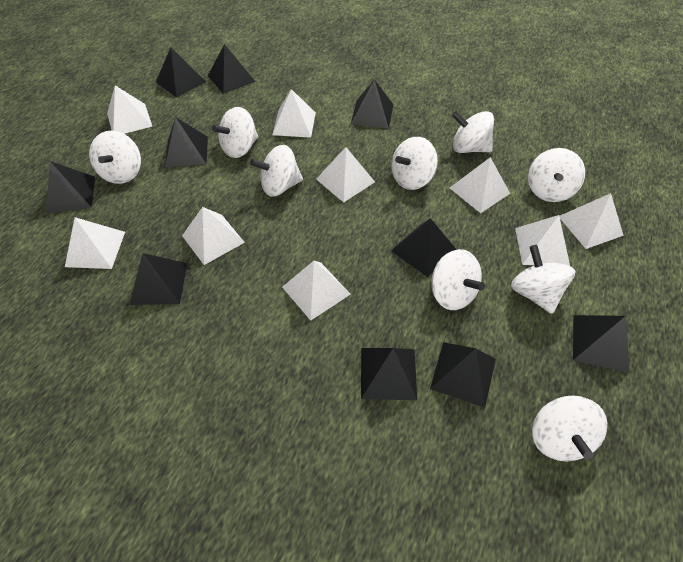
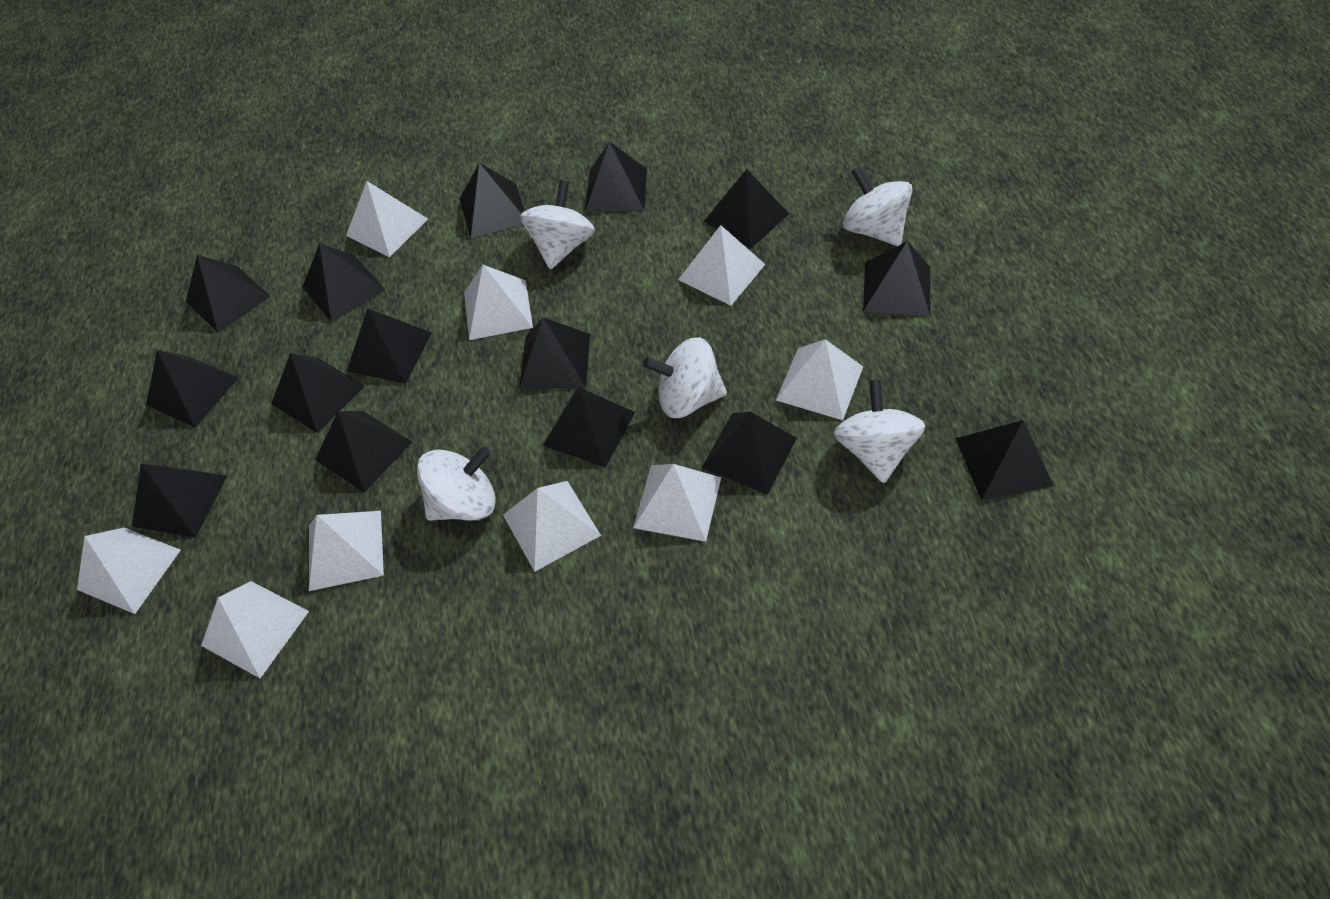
black pyramid: [46,161,95,214] [130,253,187,305] [156,47,206,98] [165,117,208,167] [208,44,255,94] [351,79,393,129] [361,348,417,400] [391,218,456,277] [430,342,496,408] [573,315,629,373] = 10 -> [132,464,227,538] [146,350,239,428] [186,255,271,333] [271,353,364,433] [302,243,385,322] [315,411,412,493] [347,308,432,384] [459,163,525,238] [519,317,590,389] [543,387,635,468] [585,142,647,212] [702,412,797,495] [704,169,789,249] [863,241,930,316] [955,420,1054,501] = 15
white spinning top: [89,131,141,184] [212,107,258,158] [250,145,303,197] [391,137,438,190] [431,249,485,310] [452,111,494,153] [511,245,576,314] [528,148,585,202] [532,396,607,462] = 9 -> [417,446,496,521] [520,180,595,269] [643,337,727,418] [834,379,926,483] [843,166,913,246] = 5

